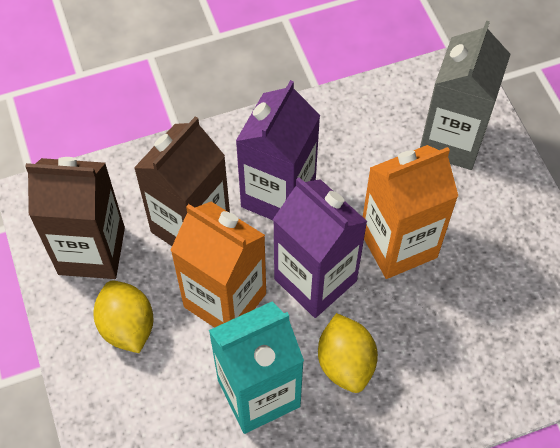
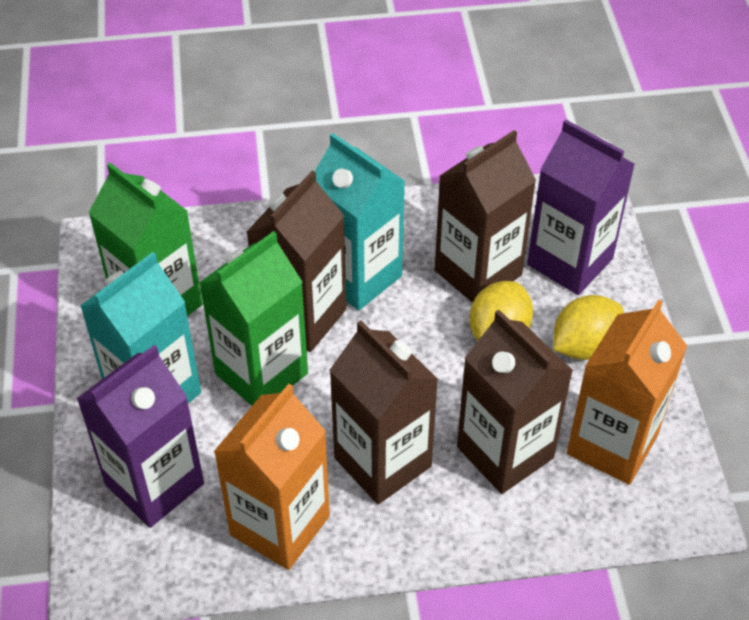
brown carton: [25,157,125,279] [134,116,230,246] = 2 -> [247,171,346,352] [330,320,438,504] [435,130,536,303] [457,310,573,494] = 4
green carton: none = 0 -> [89,163,203,316] [199,231,308,406] = 2
grey carton: [420,21,510,170] = 1 -> none = 0
turquoise carton: [209,301,304,434] = 1 -> [80,252,201,403] [315,133,405,310] = 2

